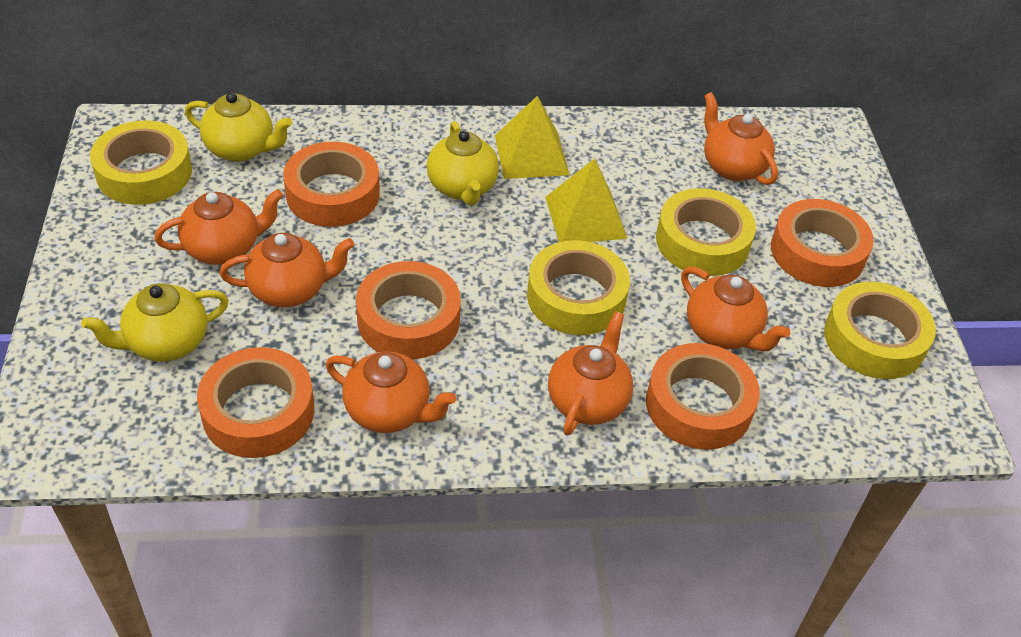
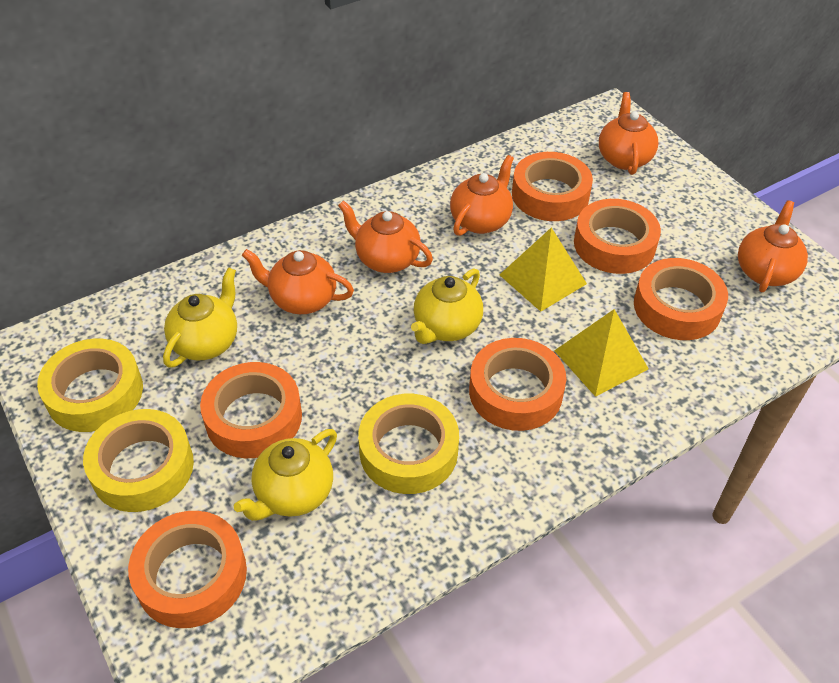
orange tape: [197,347,314,458] [283,142,380,227] [356,261,461,359] [646,343,760,450] [771,199,874,287] = 5 -> [128,511,247,628] [200,362,302,458] [469,338,566,431] [512,152,593,221] [574,199,661,274] [634,258,728,340] = 6
orange teapot: [154,189,283,265] [220,233,355,307] [326,352,456,433] [548,311,633,436] [681,266,790,351] [704,92,778,185] = 6 -> [242,249,354,314] [338,200,433,273] [450,155,514,236] [599,92,658,175] [738,200,808,292] = 5
yellow tape: [90,120,192,205] [527,240,630,335] [656,188,756,276] [824,282,936,379] = 4 -> [37,339,143,432] [83,409,194,512] [358,394,459,494] = 3

